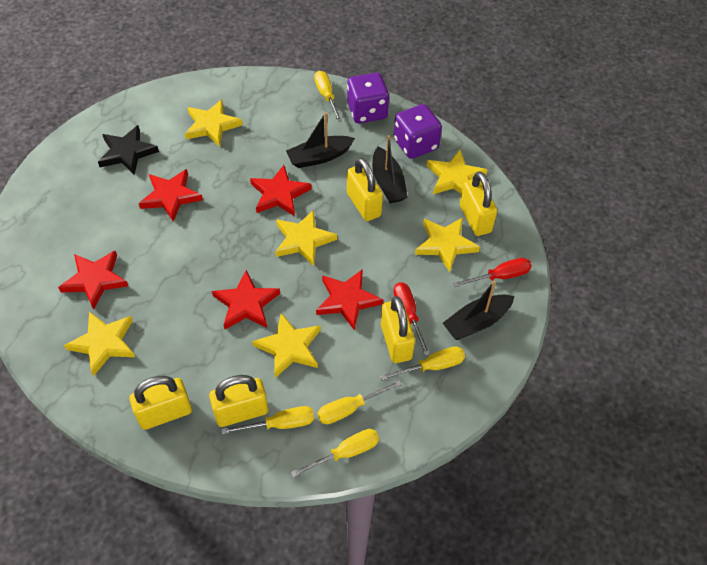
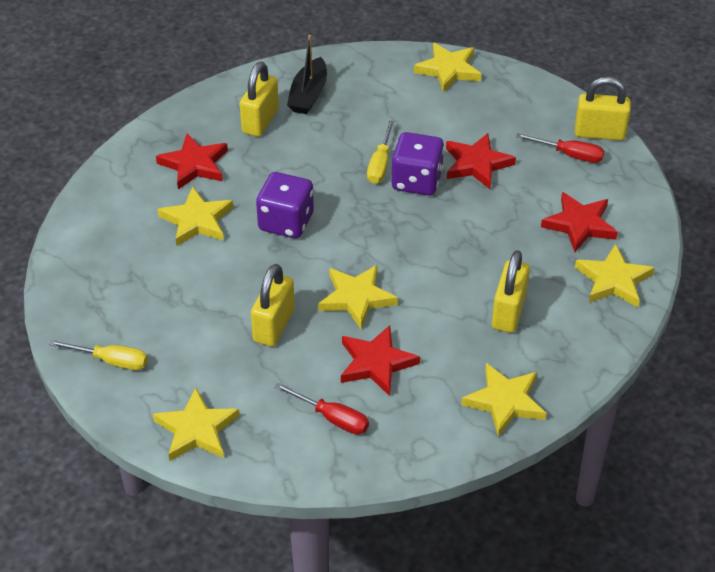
black boat: [286,112,355,168] [372,135,408,203] [443,281,514,340] = 3 -> [287,35,327,114] = 1
black star: [98,125,159,175] = 1 -> none = 0
red star: [58,251,128,310] [139,169,203,222] [212,270,280,329] [250,165,311,216] [316,269,383,330] = 5 -> [156,133,228,189] [341,325,420,396] [446,133,516,189] [541,192,618,252] = 4
yellow padlock: [129,376,192,430] [209,375,268,427] [347,157,383,221] [381,296,415,363] [460,171,497,236] = 5 -> [240,62,279,137] [251,264,295,347] [492,250,530,333] [575,77,631,141] = 4
yellow screwdriver: [221,406,314,434] [291,429,379,477] [314,71,342,122] [317,380,402,424] [380,346,465,381] = 5 -> [48,340,148,370] [367,120,394,184] = 2

